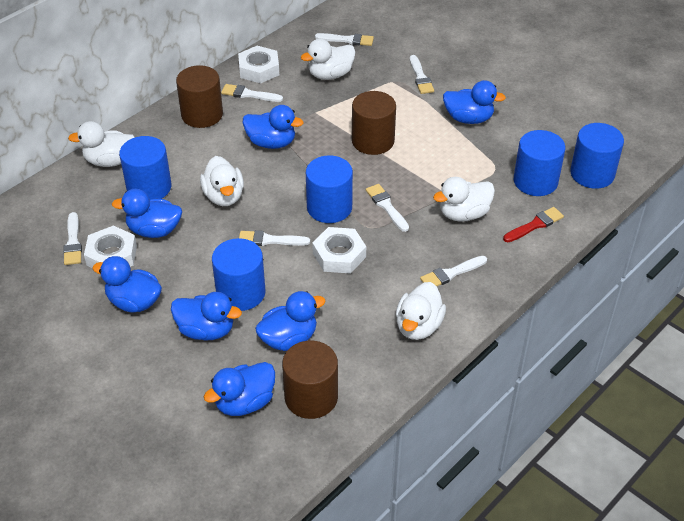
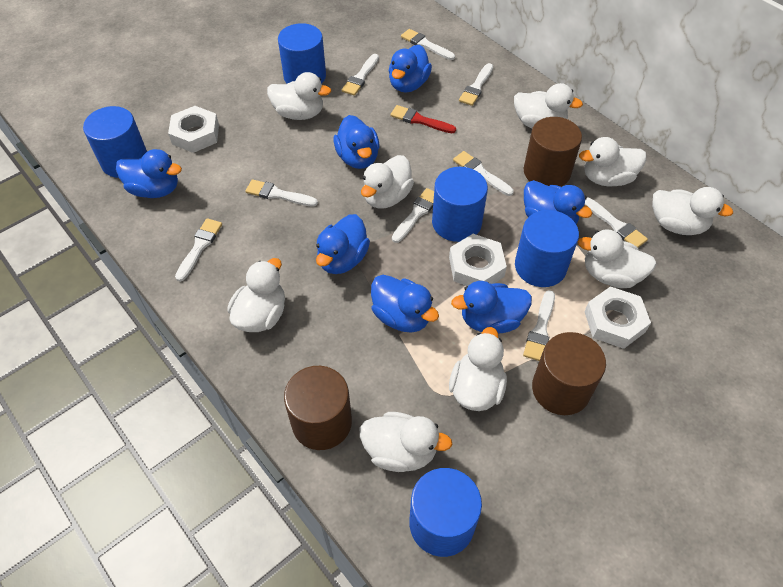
white brush: [63,212,82,265] [221,84,283,102] [239,230,310,246] [315,33,374,46] [366,184,409,232] [410,55,434,94] [420,256,487,286] = 7 -> [175,218,222,282] [245,179,318,207] [342,54,379,96] [392,188,434,243] [401,29,455,60] [453,151,514,196] [459,63,493,106] [523,290,555,361] [585,197,648,248] = 9
white duck: [68,121,135,167] [200,156,244,206] [301,39,355,80] [396,282,446,340] [433,177,495,222] = 5 -> [227,258,285,332] [267,72,331,120] [360,412,452,472] [361,155,414,208] [449,327,507,411] [514,83,583,128] [578,229,656,288] [579,137,646,187] [652,187,733,235] = 9

